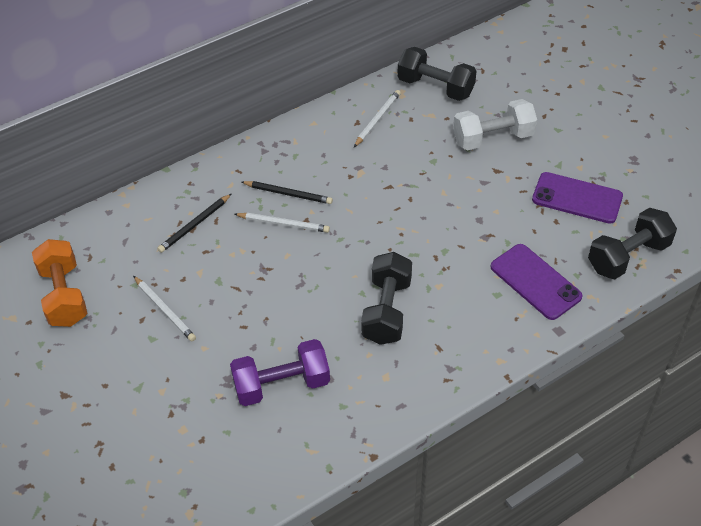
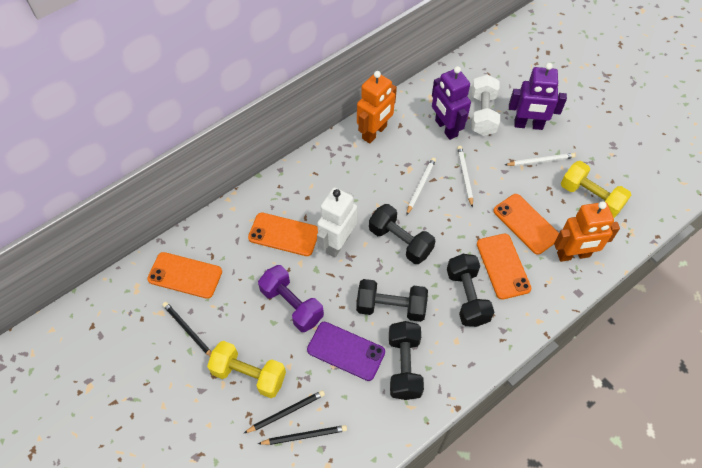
black dumbbell: [361,252,412,345] [398,47,477,101] [588,208,677,279] = 3 -> [356,279,428,322] [369,204,435,264] [389,321,424,400] [447,254,494,327] = 4
black pencil: [157,194,231,253] [242,181,333,204] = 2 -> [162,302,212,356] [244,390,325,433] [258,425,347,445] = 3
orange dumbbell: [32,239,88,327] = 1 -> none = 0
orange phone: none = 0 -> [147,252,222,299] [248,213,318,256] [477,234,531,300] [493,194,559,255] = 4
orange robot: none = 0 -> [357,71,397,143] [554,201,620,262] = 2
purple phone: [491,244,583,320] [532,172,623,224] = 2 -> [307,322,385,381] = 1
purple robot: none = 0 -> [432,66,471,140] [509,63,567,130] = 2
white robot: none = 0 -> [317,188,357,257] = 1
yellow dumbbell: none = 0 -> [207,341,286,398] [561,161,631,218] = 2

